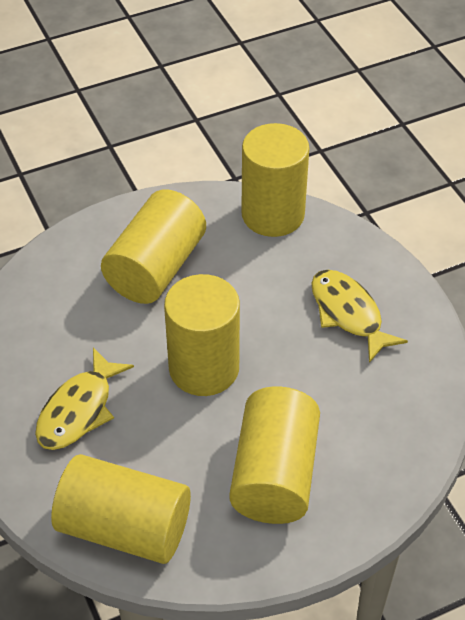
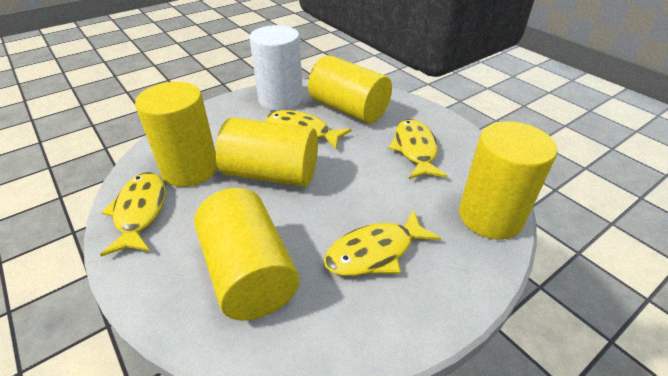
white cylinder: none = 0 -> [250,25,303,111] = 1
yellow fish: [35,348,134,450] [311,270,408,363] = 2 -> [100,172,166,257] [266,110,352,149] [324,209,441,276] [388,119,448,179] = 4

